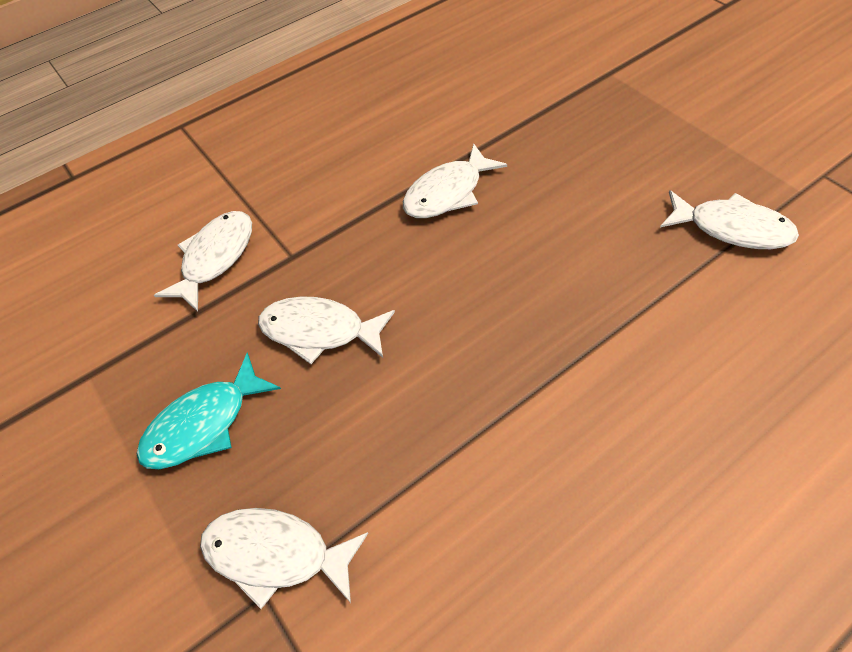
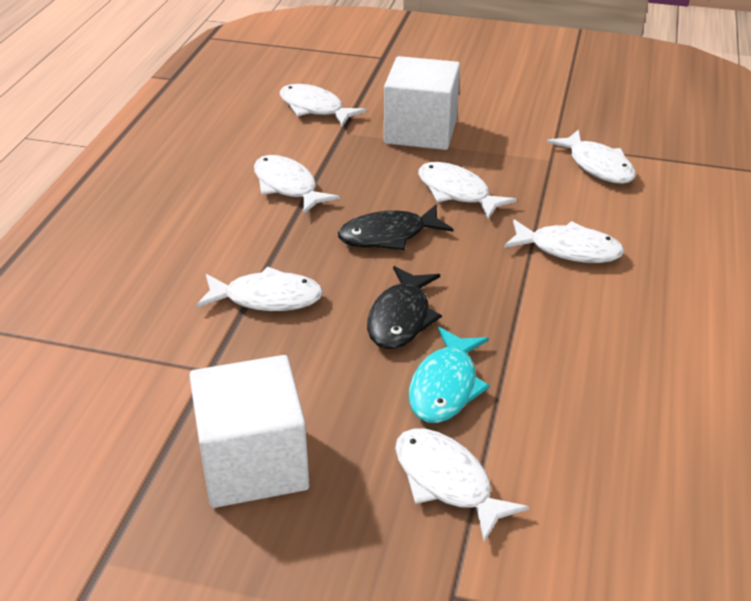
black fish: none = 0 -> [338,204,453,250] [367,266,442,349] = 2
white cube: none = 0 -> [189,355,310,508] [384,56,460,150] = 2
white fish: [154,211,252,312] [200,508,368,609] [258,296,395,364] [403,144,507,218] [660,190,799,249] = 5 -> [196,267,323,311] [254,155,340,214] [280,84,367,127] [395,428,529,542] [418,162,517,219] [504,219,624,263] [547,129,636,184] = 7

